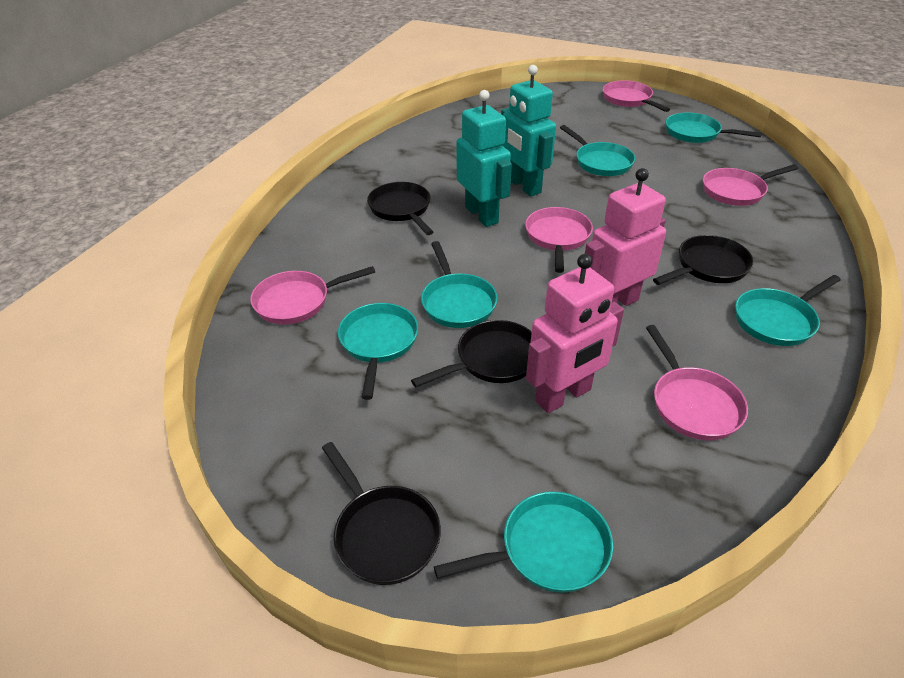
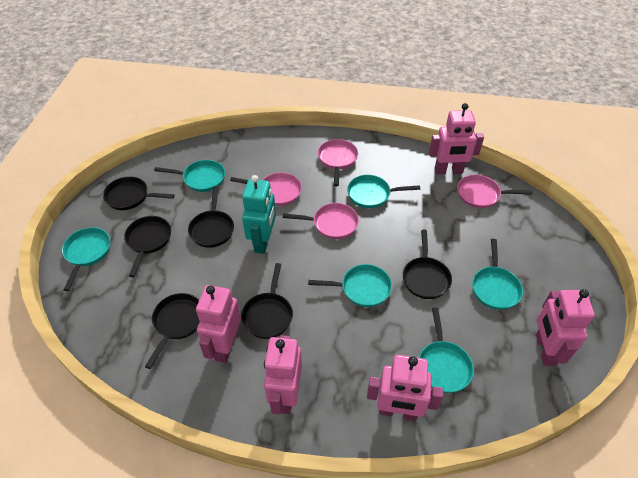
black pan: [322,442,441,585] [367,182,433,235] [411,320,532,387] [653,235,754,285] = 4 -> [103,176,175,210] [124,216,171,277] [145,293,200,369] [188,186,234,248] [241,263,293,339] [403,230,452,299] = 6
pink pan: [250,266,375,324] [525,207,593,273] [603,80,670,112] [646,325,748,440] [703,164,798,206] = 5 -> [230,172,302,206] [283,203,359,239] [318,139,358,186] [457,175,532,208] = 4
pink robot: [526,254,624,413] [585,168,666,306] = 2 -> [196,285,241,363] [264,335,302,415] [367,355,443,420] [429,103,484,175] [536,289,595,366] = 5
turquoise robot: [456,90,512,227] [501,65,556,196] = 2 -> [242,175,276,254] = 1

